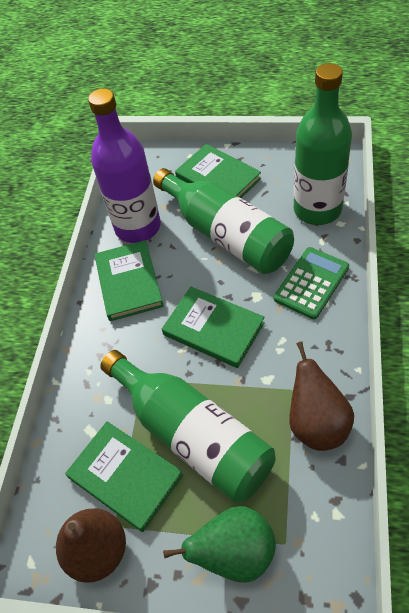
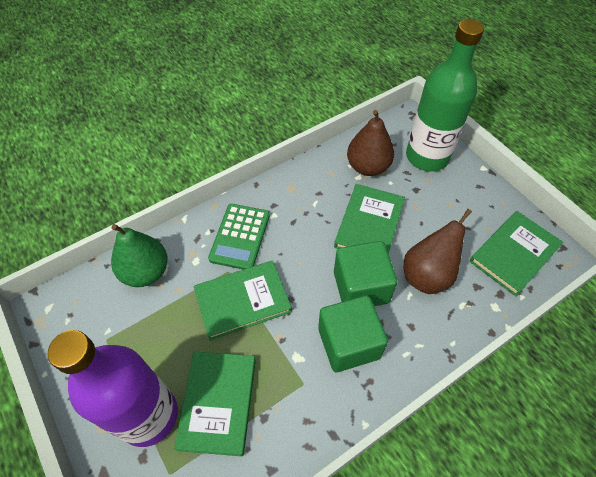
green bottle: [100,350,276,503] [153,168,294,274] [294,63,352,225] = 3 -> [406,19,484,171] = 1
green cube: none = 0 -> [318,295,388,372] [334,241,398,306] = 2

